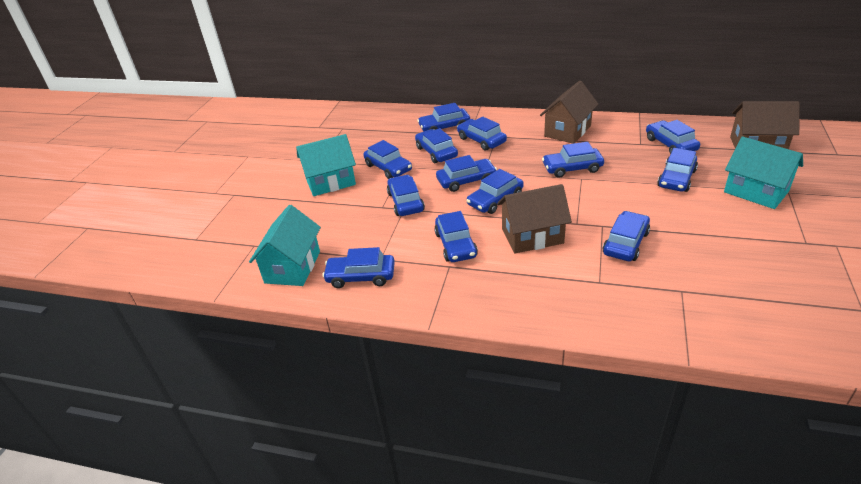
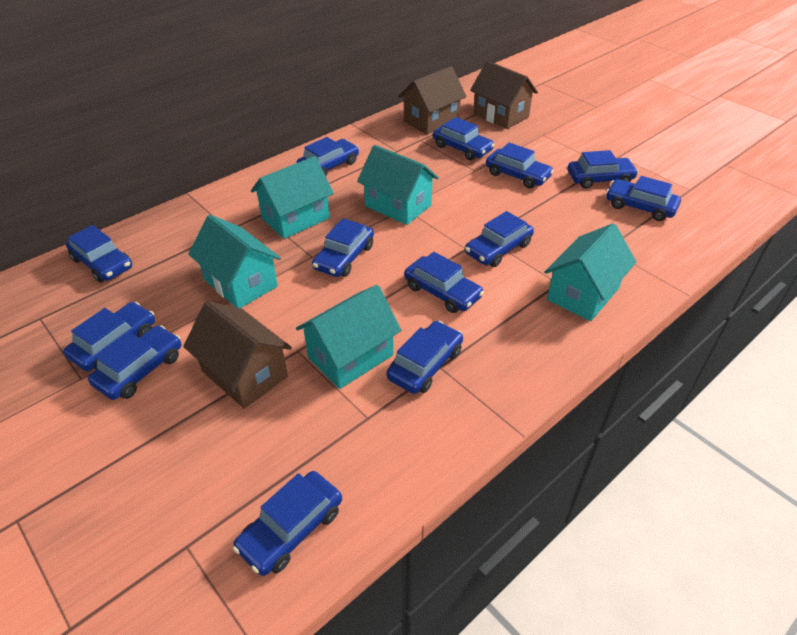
turquoise house: [249,205,321,286] [296,134,356,196] [724,136,803,209] = 3 -> [188,215,281,308] [251,156,334,239] [296,285,402,389] [357,145,439,225] [545,223,636,321] = 5

